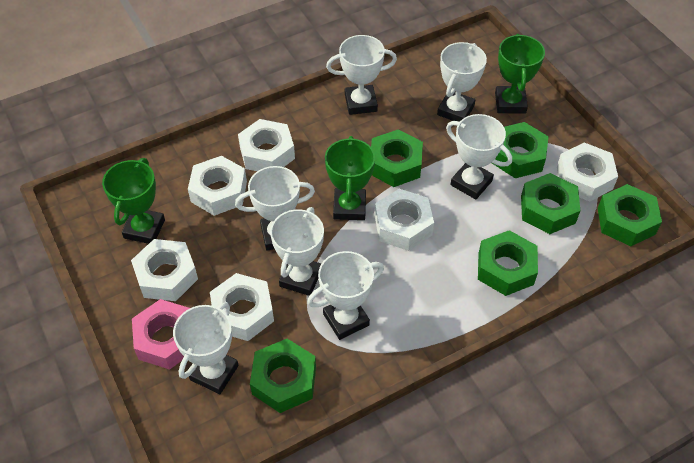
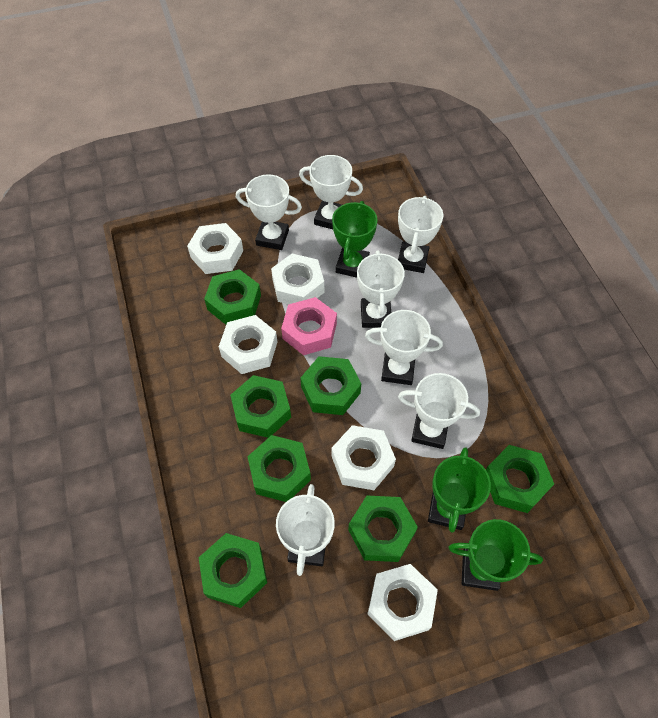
green nut: [250,339,316,413] [371,129,423,187] [478,230,538,296] [492,122,549,178] [521,173,580,234] [598,184,662,246] = 6 -> [199,533,267,608] [204,269,261,325] [230,375,291,438] [247,435,311,502] [300,356,361,415] [348,496,418,562] [486,445,554,513] = 7
white nut: [131,239,198,301] [188,156,247,216] [210,273,274,341] [238,119,295,171] [375,189,434,251] [557,143,618,202] = 6 -> [187,223,243,274] [219,315,277,374] [271,254,324,304] [331,425,396,490] [368,564,438,641] = 5

